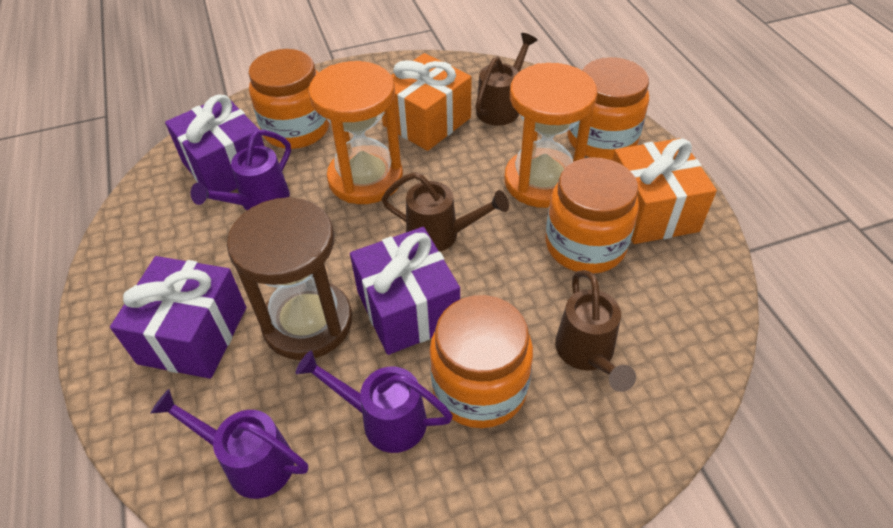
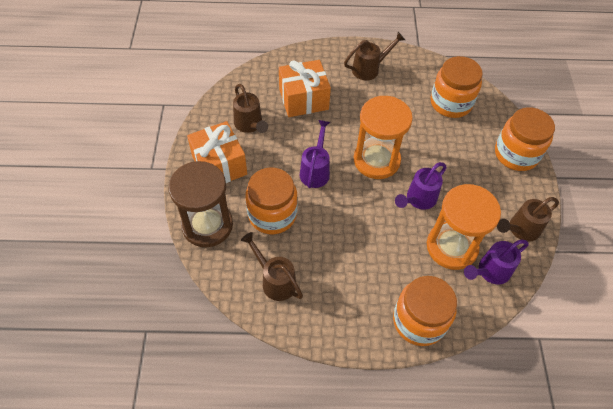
brown watering can: [382,172,509,252] [476,33,538,126] [555,270,636,392] = 3 -> [233,84,268,133] [241,232,303,301] [344,32,405,80] [497,197,559,242] = 4
purple gift: [110,256,246,379] [165,94,264,200] [350,227,460,355] = 3 -> none = 0

